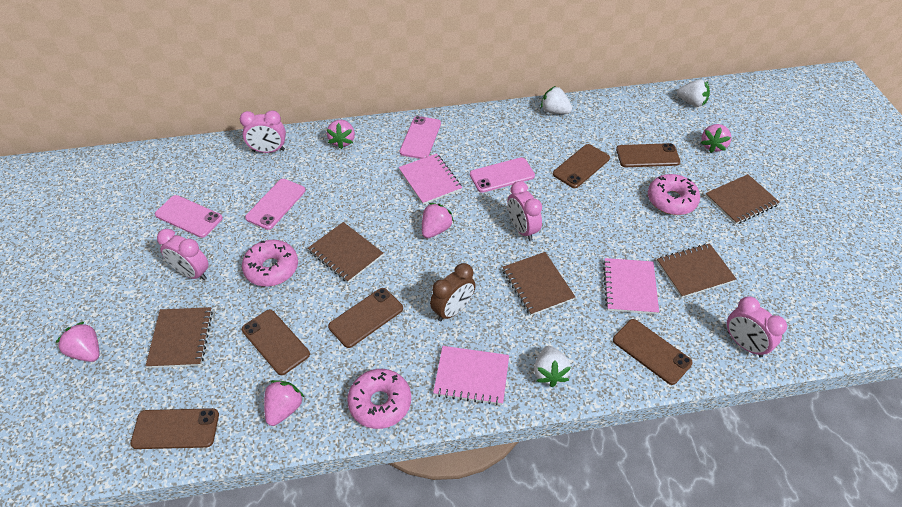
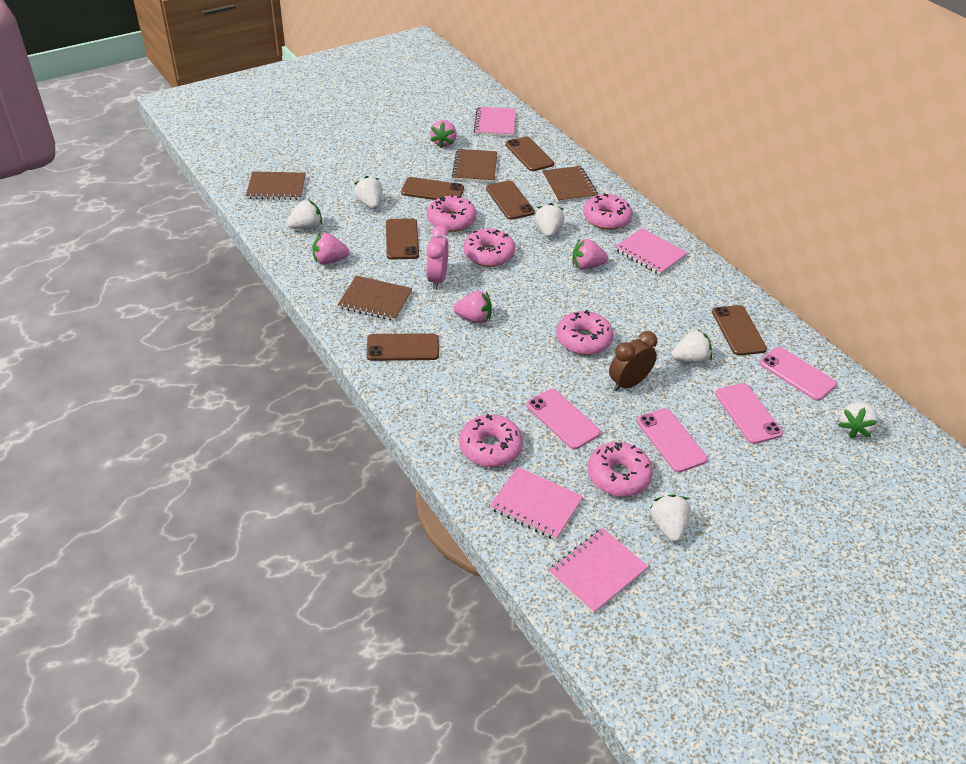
brown notebook: [146,307,213,368] [308,222,383,283] [503,252,575,316] [657,243,736,298] [705,174,780,225] = 5 -> [246,171,306,200] [337,276,412,321] [452,149,497,183] [542,166,598,203] = 4
pink clock: [157,229,209,280] [240,110,286,153] [507,181,542,241] [727,296,787,358] = 4 -> [426,226,449,289] = 1
pink donut: [242,240,298,286] [347,369,411,429] [648,174,700,215] = 3 -> [427,194,476,232] [459,414,523,467] [464,229,515,267] [557,310,613,355] [583,193,633,230] [587,442,653,497] = 6
pink notebook: [399,153,462,205] [433,346,509,406] [603,258,659,314] = 3 -> [474,107,516,137] [490,467,583,540] [549,528,648,614] [615,228,688,275] = 4
pink strawberry: [56,321,99,362] [264,380,304,426] [327,120,355,149] [422,203,454,238] [701,124,732,153] = 5 -> [312,233,350,265] [430,120,457,149] [453,291,492,324] [572,239,608,270] = 4
white strawberry: [534,346,571,387] [541,86,572,114] [677,79,710,107] = 3 -> [287,200,322,230] [354,176,383,209] [535,203,565,238] [650,494,691,542] [672,329,712,364] [838,402,878,438] = 6

